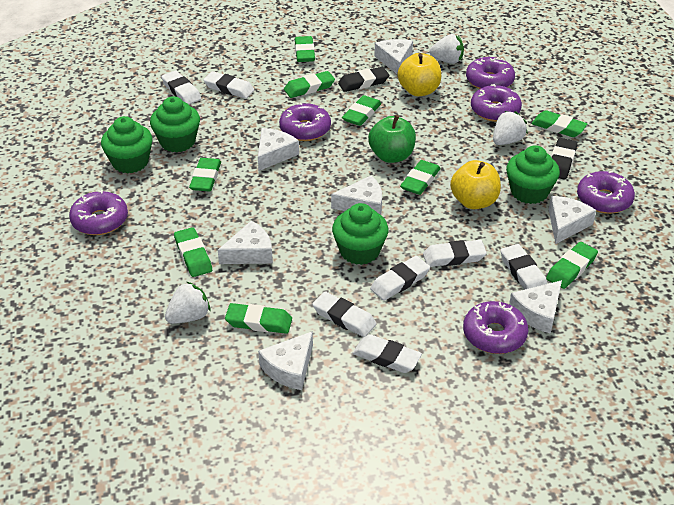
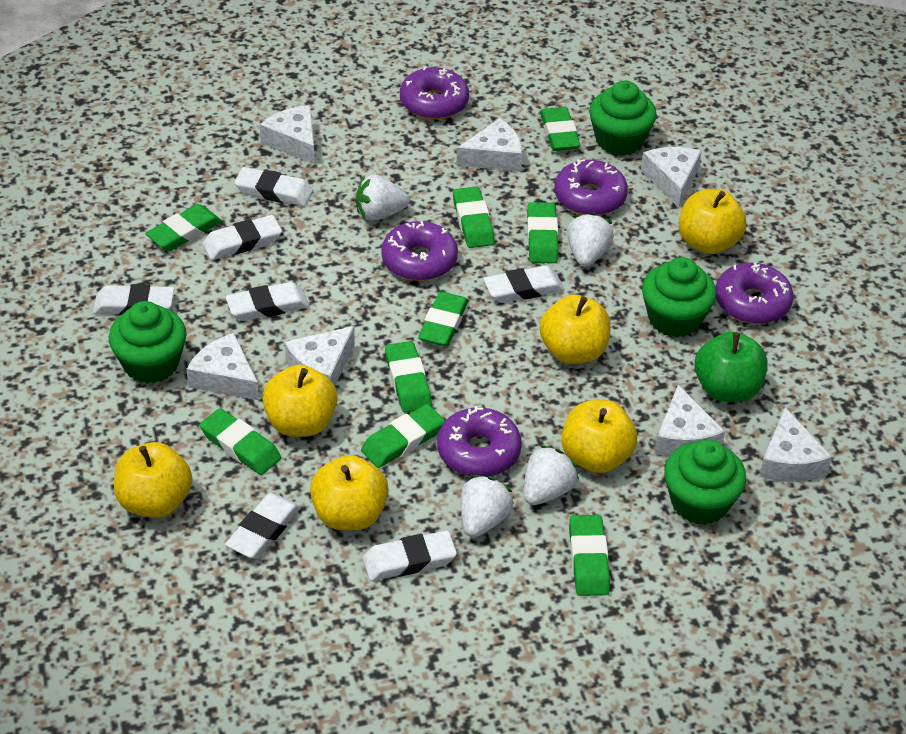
black eraser: [338,67,389,92] [551,138,578,180] = 2 -> none = 0
purple donut: [69,190,128,235] [279,102,331,141] [463,301,528,354] [466,57,515,89] [471,84,522,122] [577,171,635,214] = 6 -> [381,221,458,281] [400,66,469,120] [437,406,522,477] [554,159,628,216] [716,263,794,324] = 5
white strawberry: [165,281,211,324] [429,34,464,64] [493,111,528,145] = 3 -> [356,174,410,221] [461,475,514,537] [524,445,579,505] [567,213,614,267] = 4
yellow apple: [397,53,441,96] [450,160,501,209] = 2 -> [114,442,192,518] [262,365,338,437] [310,455,389,530] [539,295,611,364] [562,400,637,473] [679,189,746,254] = 6

